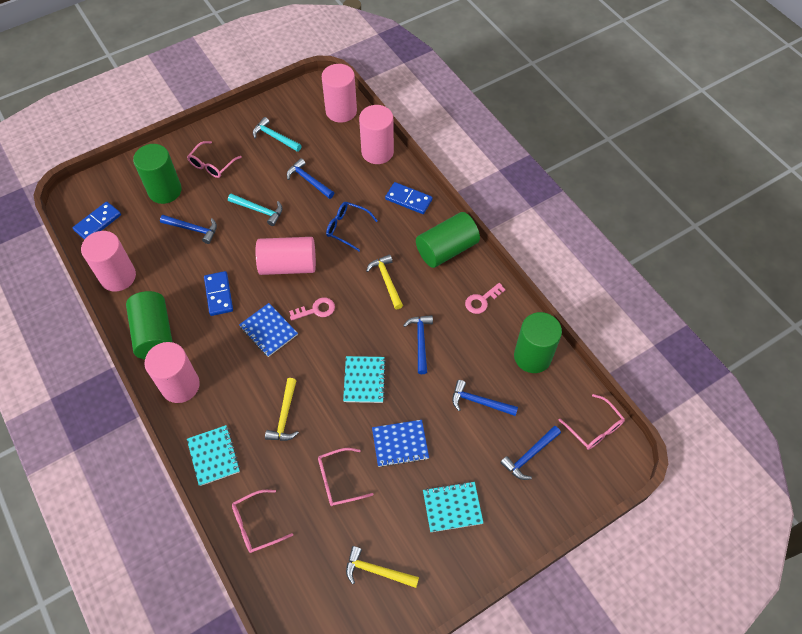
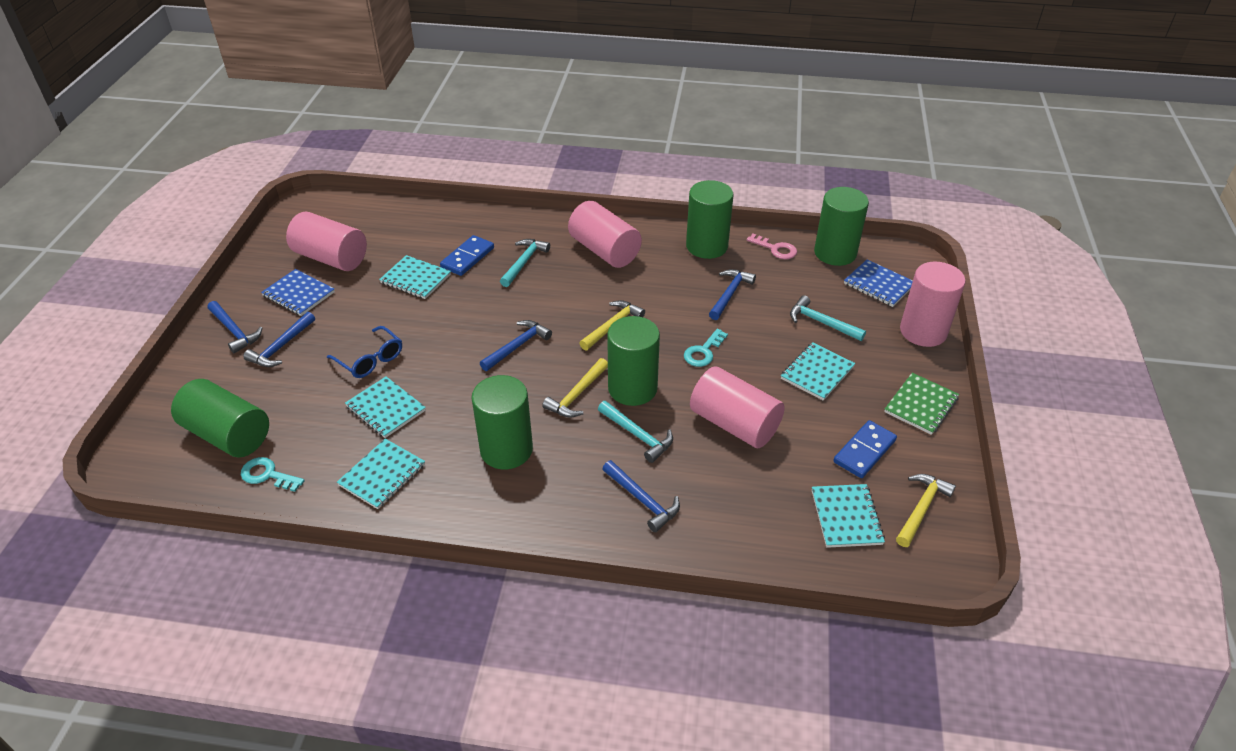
blue domino: [73,202,121,240] [204,271,233,316] [385,182,433,214] = 3 -> [440,235,494,276] [833,420,897,478] = 2
green cylinder: [126,291,173,359] [133,144,182,204] [416,212,480,268] [514,312,562,373] = 4 -> [171,379,269,457] [472,375,533,469] [607,316,660,406] [686,180,734,259] [814,187,869,266] = 5
green notebook: none = 0 -> [884,373,959,435] = 1
pink cylinder: [81,231,136,292] [144,342,200,403] [256,237,316,275] [322,64,357,123] [359,105,394,164] = 5 -> [286,212,367,271] [568,201,642,268] [690,366,785,448] [900,262,966,347] = 4
pink glasses: [187,141,242,178] [232,490,293,553] [318,448,374,506] [559,394,625,450] = 4 -> none = 0
pink key: [289,298,335,321] [465,283,506,314] = 2 -> [747,234,797,259] = 1
turquoise hammer: [228,194,283,226] [253,117,302,152] = 2 -> [500,239,550,287] [598,401,673,463] [790,295,866,341] = 3
turquoise key: none = 0 -> [241,457,305,492] [684,329,728,367] = 2
turquoise notebook: [187,425,240,486] [343,356,386,403] [423,481,483,532] = 3 -> [337,439,425,509] [345,376,426,438] [379,255,451,299] [781,342,855,401] [812,484,885,548] = 5

